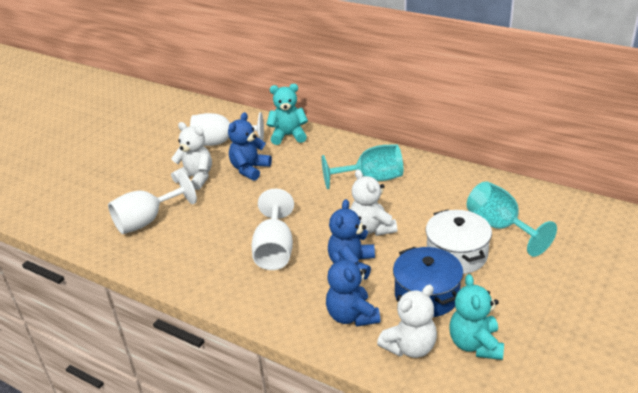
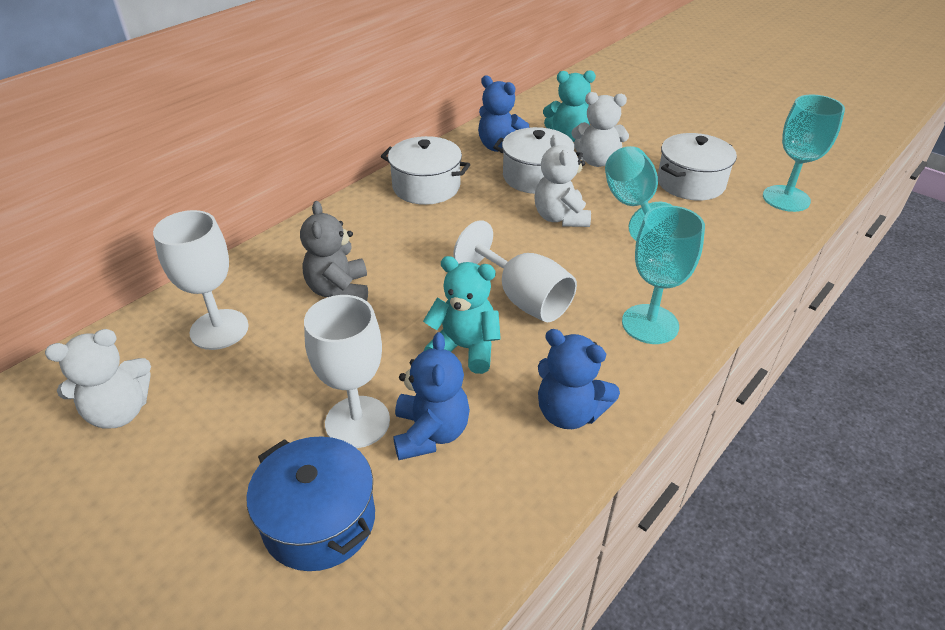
grey teddy bear: none = 0 -> [300,201,368,301] = 1
turquoise goblet: [322,144,403,189] [467,181,557,257] = 2 -> [605,146,671,240] [622,205,705,344] [763,94,845,212] = 3
white pot: [426,209,492,274] = 1 -> [381,136,470,205] [493,127,583,194] [657,133,737,200] = 3

